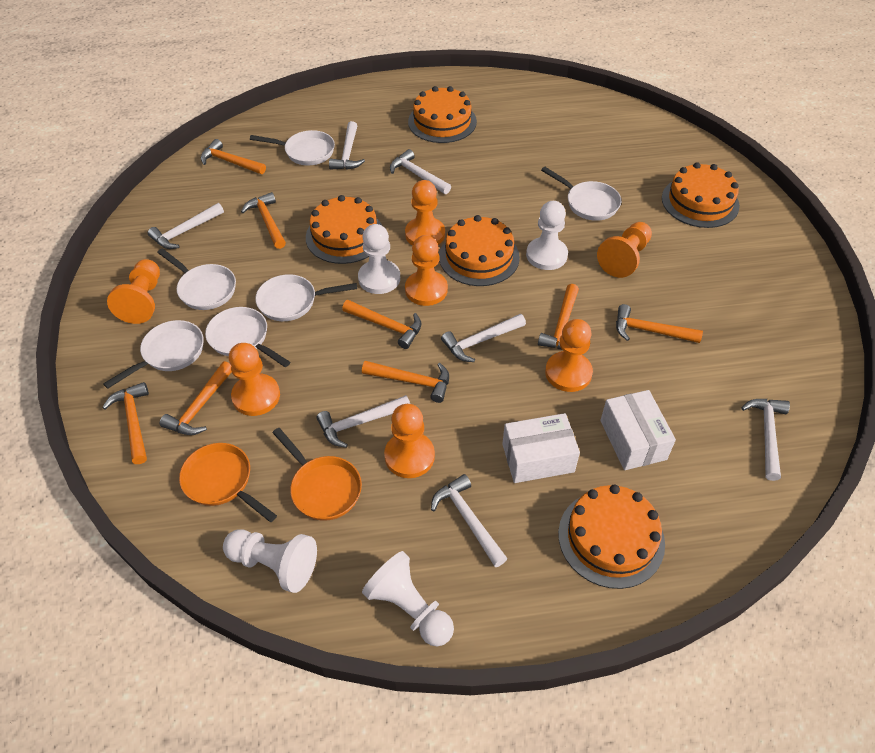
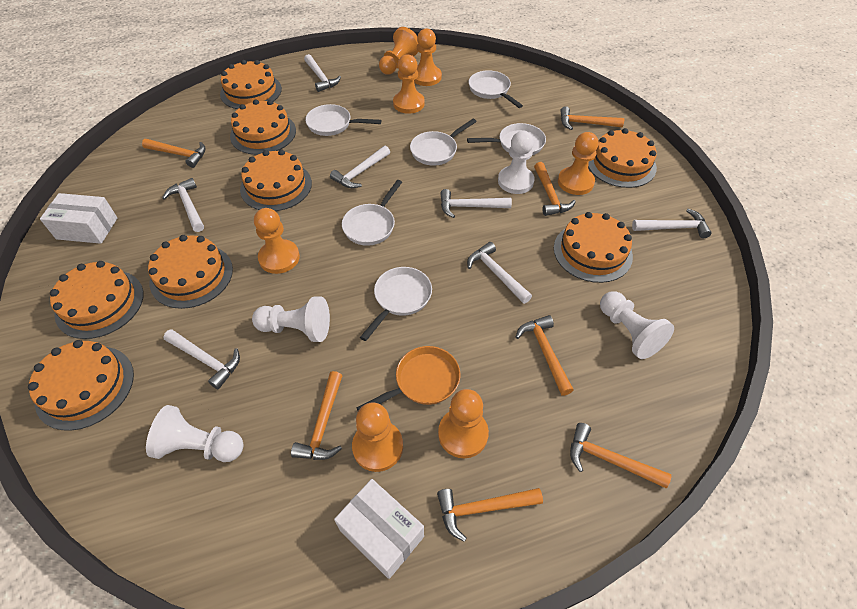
orange cake: [306,195,382,264] [408,86,477,143] [439,215,520,286] [558,484,665,589] [662,162,740,228] = 5 -> [28,340,134,431] [50,261,144,339] [148,235,233,309] [220,60,282,109] [230,100,296,155] [240,150,312,211] [554,212,633,283] [588,128,657,188] = 8
orange hammer: [102,382,149,464] [160,361,232,435] [201,139,266,174] [241,192,286,249] [342,300,422,349] [362,361,449,403] [538,284,579,349] [616,304,703,343] = 8 -> [142,139,206,168] [291,371,343,460] [437,488,543,542] [516,315,574,396] [534,162,576,216] [560,106,624,130] [570,423,671,488] = 7
orange pan: [179,443,277,522] [272,428,362,521] = 2 -> [357,346,460,411] = 1

